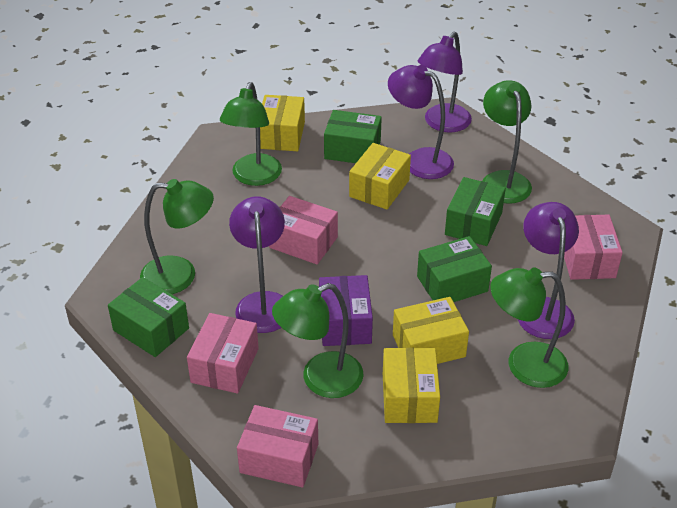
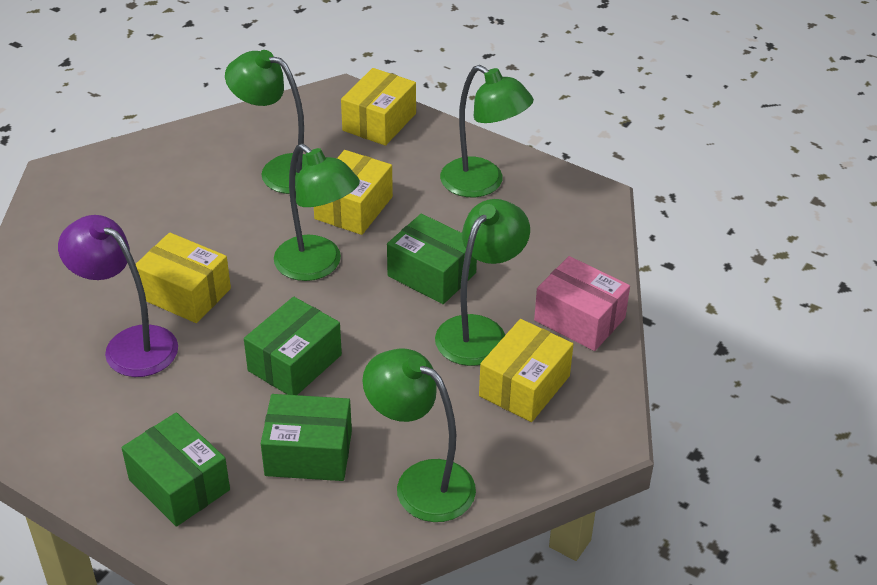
pink box: [187,313,259,394] [237,405,318,487] [269,196,338,264] [564,214,623,280] = 4 -> [534,256,630,351] = 1
purple box: [319,275,373,346] = 1 -> none = 0
purple lamp: [229,196,285,333] [388,65,454,179] [418,32,472,133] [518,202,579,339] = 4 -> [58,215,178,377] = 1

